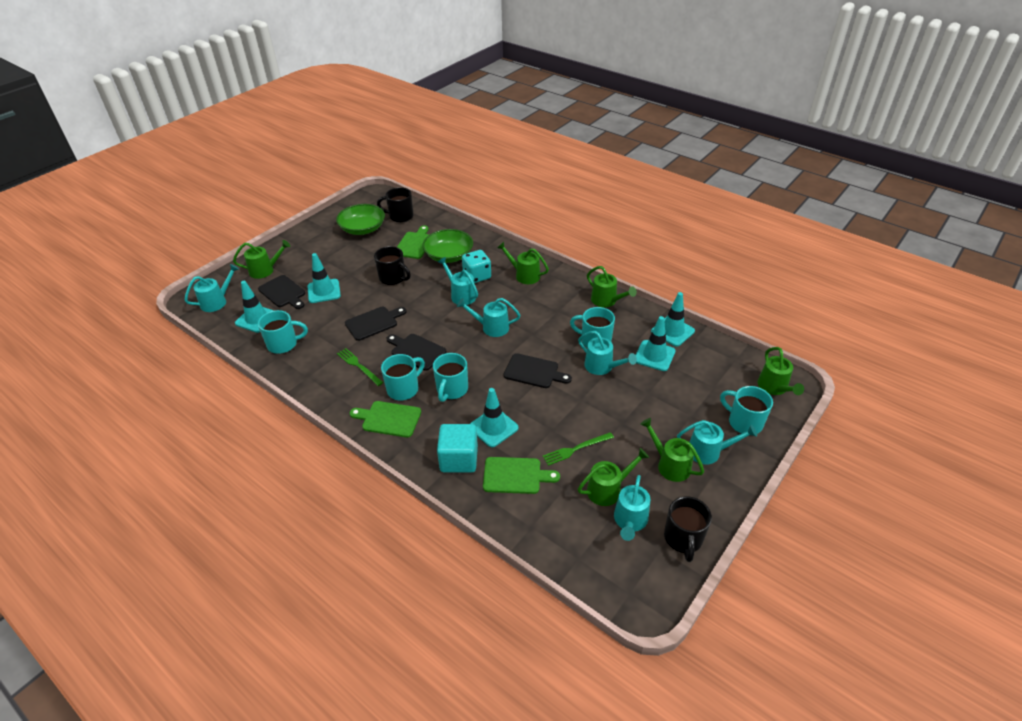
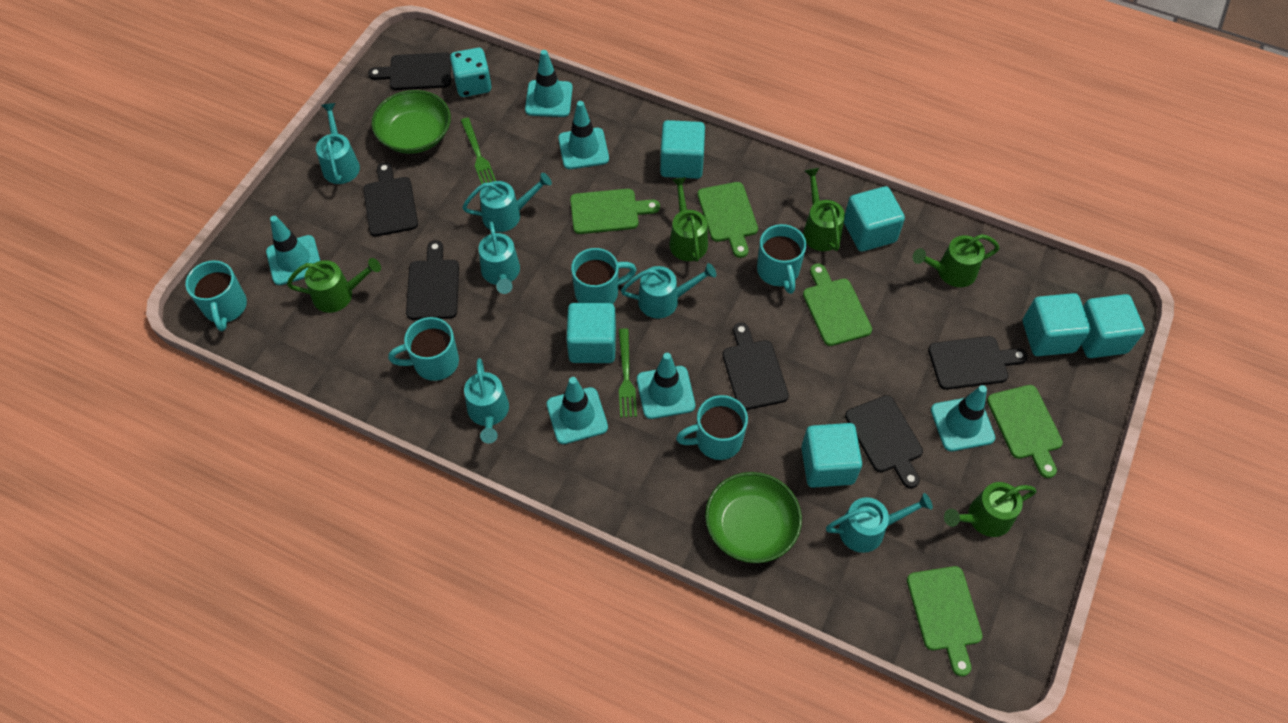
black cutting board: [258,275,305,309] [345,307,407,341] [387,334,446,371] [503,353,572,388] = 4 -> [363,162,418,237] [368,52,451,90] [406,240,459,320] [722,322,789,410] [845,395,923,489] [928,336,1028,390] = 6
black mug: [374,246,411,285] [377,187,414,223] [664,496,712,562] = 3 -> none = 0
green cutting board: [350,401,421,438] [397,225,429,259] [483,457,560,494] = 3 -> [570,189,660,234] [697,182,758,258] [803,263,872,346] [907,566,983,676] [987,385,1063,478] = 5
green watering can: [233,240,290,279] [497,242,549,284] [578,448,649,506] [587,266,637,307] [640,418,704,482] [757,347,804,395] = 6 -> [287,258,381,313] [669,177,708,262] [803,168,845,251] [913,234,1000,287] [944,482,1037,537] = 5
turquoise cube: [437,424,478,473] = 1 -> [566,303,616,363] [660,120,705,179] [801,423,862,488] [844,186,905,252] [1023,293,1090,356] [1082,294,1145,358] = 6
turquoise traffic cone: [235,281,274,333] [307,253,341,303] [470,388,519,447] [636,316,675,371] [651,292,695,347] = 5 -> [266,216,320,285] [525,50,573,117] [547,377,608,444] [558,101,609,169] [637,353,695,419] [931,385,995,451] = 6

